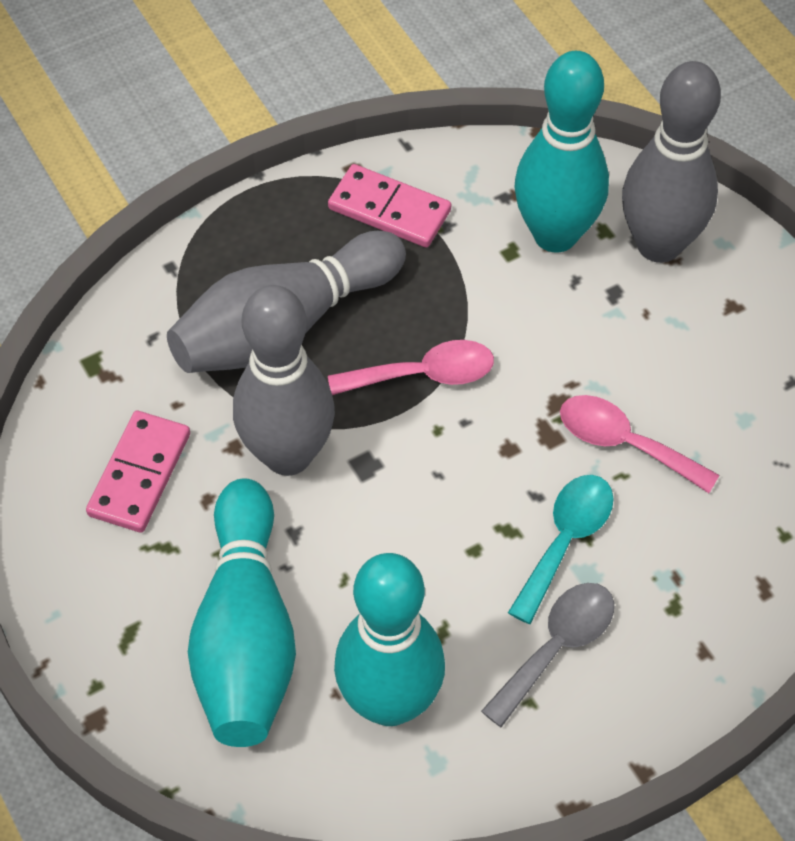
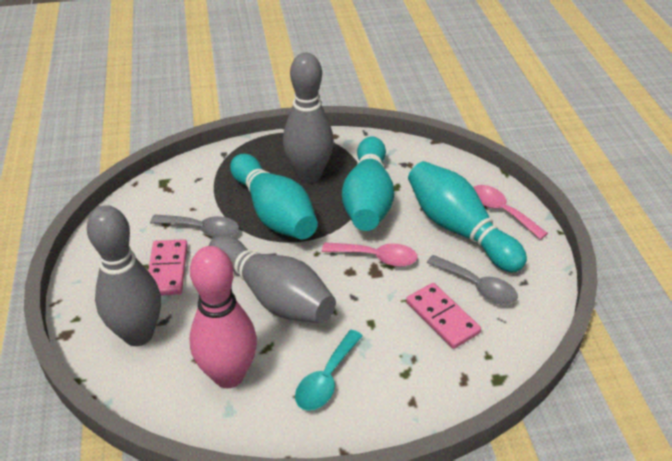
grey spoon: [481,583,614,727] = 1 -> [150,214,239,237] [427,255,518,305] = 2
pink bowling pin: none = 0 -> [190,246,257,388] = 1

